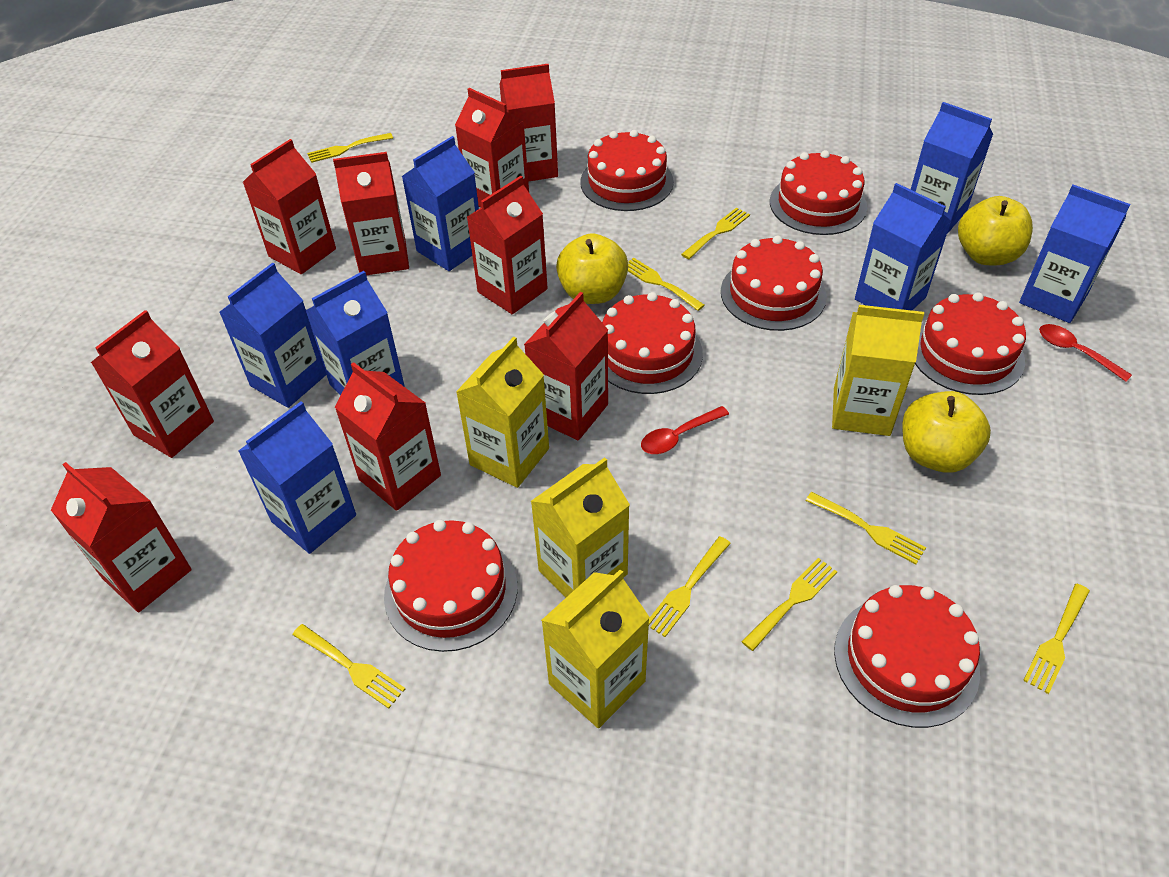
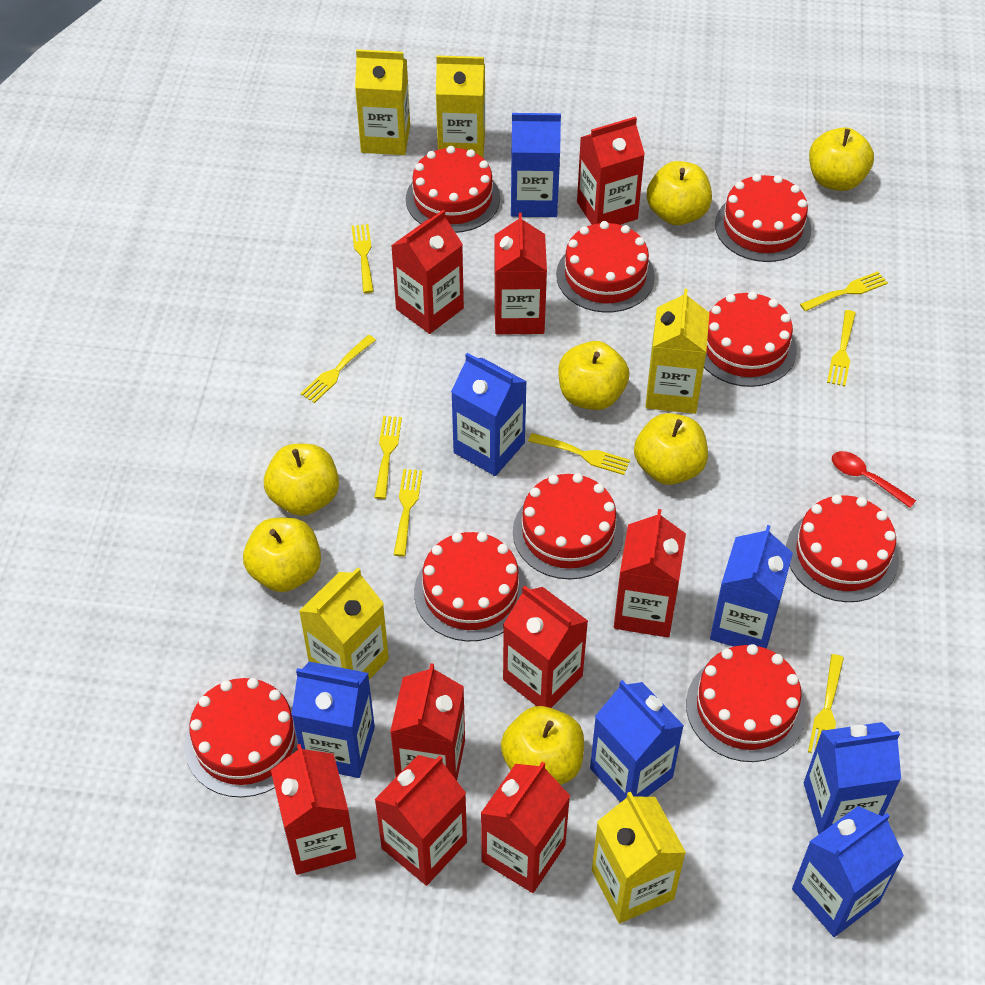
red cake: [384,520,517,652] [580,130,674,211] [602,292,703,394] [721,235,827,331] [770,150,867,235] [834,585,980,728] [915,292,1026,395] = 7 -> [185,678,298,797] [406,146,500,233] [414,532,527,642] [513,473,624,579] [556,221,655,313] [686,644,806,762] [704,291,797,387] [715,174,811,262] [786,494,899,602] = 9
red spoon: [641,406,729,454] [1039,324,1132,382] = 2 -> [832,451,916,508] = 1
yellow apple: [556,233,628,304] [902,391,991,473] [958,196,1033,266] = 3 -> [243,518,321,592] [264,444,339,516] [501,706,584,785] [558,341,629,410] [634,413,708,485] [647,161,712,225] [809,127,874,191] = 7
yellow carton: [456,336,549,488] [531,457,630,597] [541,569,650,728] [832,305,924,436] = 4 -> [299,568,389,679] [355,49,410,155] [436,56,485,158] [592,792,686,923] [645,289,709,414] = 5

